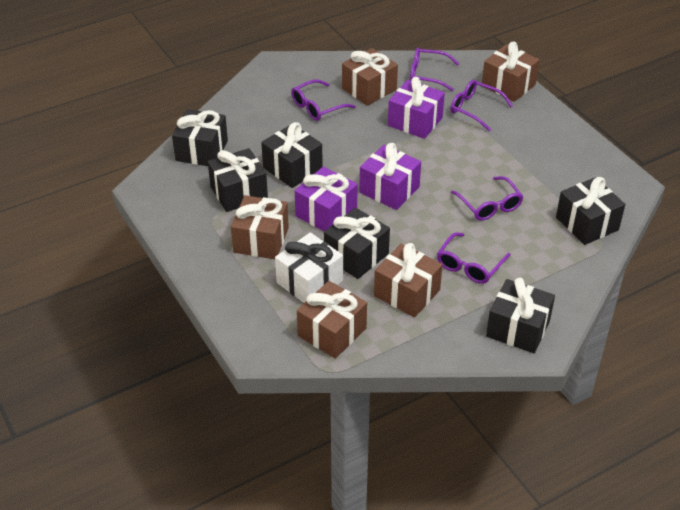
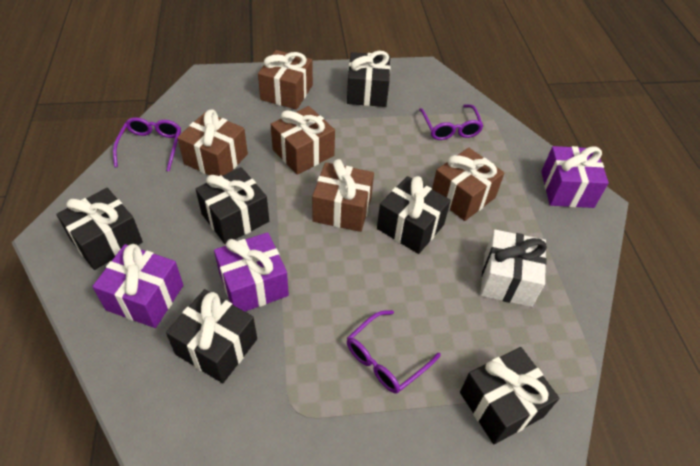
purple glasses: [291,79,356,121] [410,48,459,91] [437,233,511,284] [450,80,513,131] [451,176,524,221] = 5 -> [113,117,181,172] [347,310,441,393] [419,104,483,140] = 3

